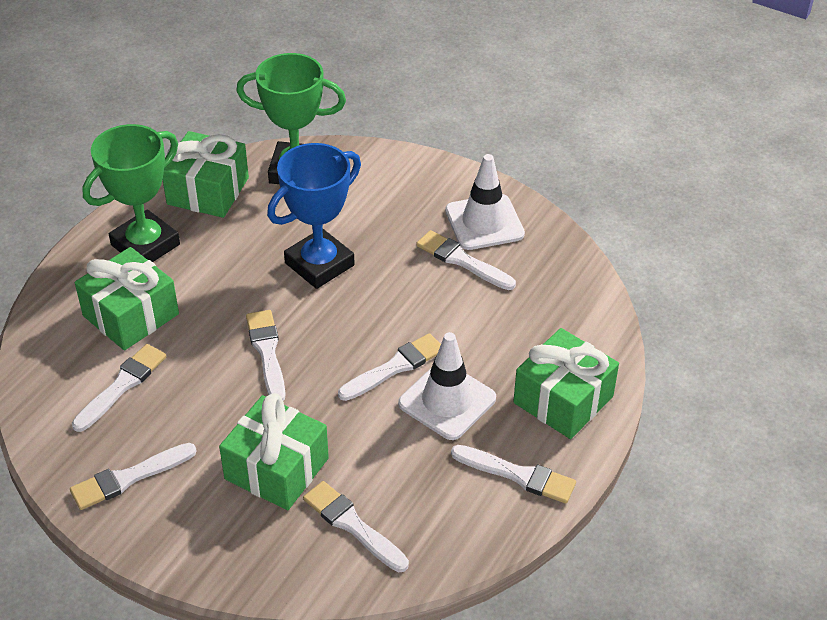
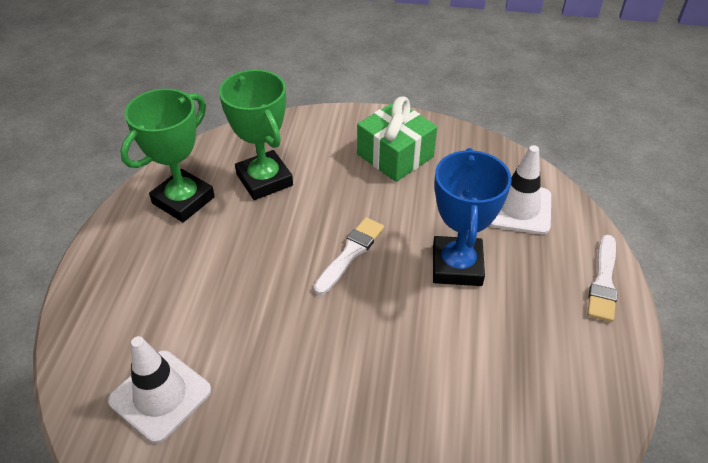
green gift: [75,247,179,350] [163,131,249,218] [219,393,329,510] [513,328,619,439] = 4 -> [357,96,437,182] = 1
white brush: [70,443,196,510] [72,344,167,432] [246,310,286,401] [303,481,409,572] [338,333,441,401] [416,230,516,290] [451,445,576,504] = 7 -> [314,217,384,295] [587,235,618,322] = 2

